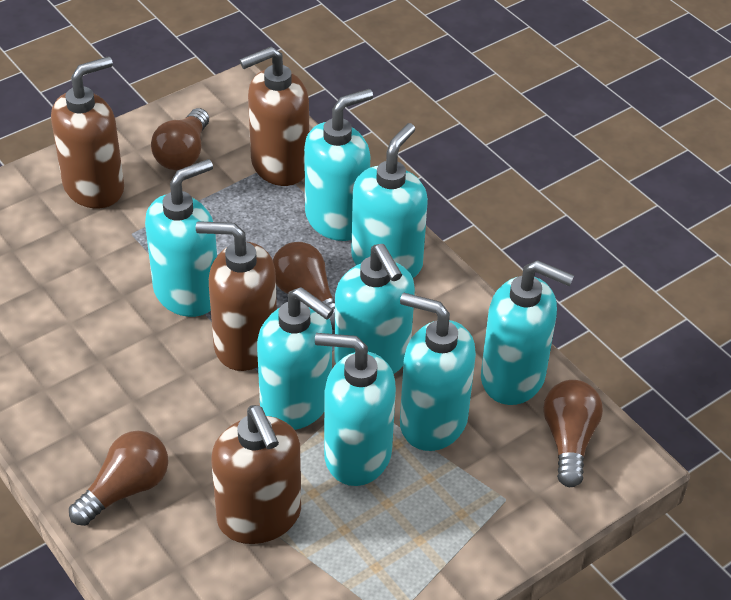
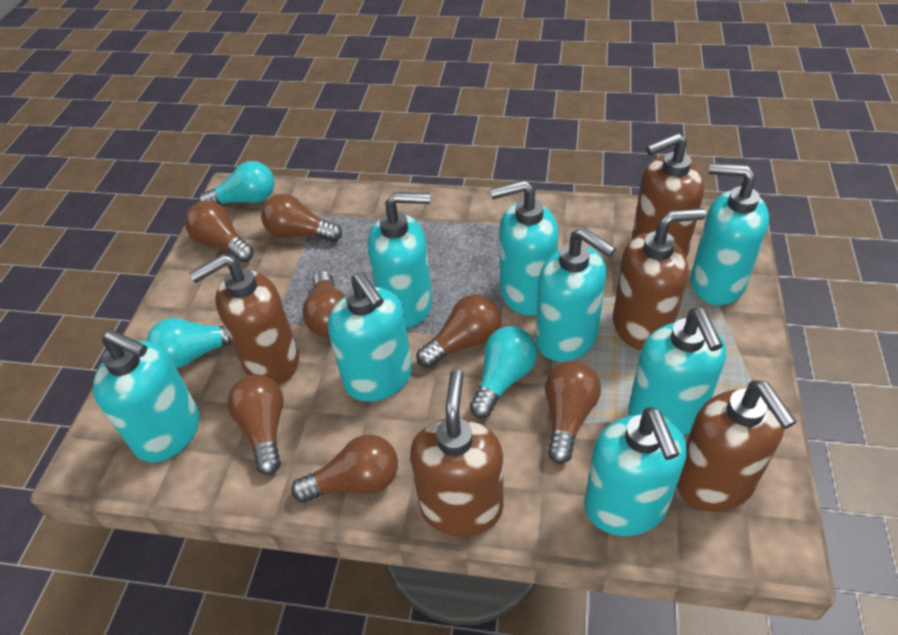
brown light bulb: [69,431,168,526] [151,108,209,170] [273,242,335,330] [543,380,603,487] = 4 -> [185,201,254,262] [227,374,284,475] [261,194,342,242] [291,434,398,503] [302,271,346,337] [416,294,501,368] [545,361,601,464] = 7
brown soap dispenser: [51,56,124,208] [196,221,277,371] [211,405,301,544] [239,47,309,186] = 4 -> [189,254,299,384] [410,370,503,537] [613,208,706,351] [632,133,704,258] [676,380,797,512] = 5
turquoise light bulb: none = 0 -> [146,318,232,368] [198,161,274,204] [470,326,537,418] = 3

